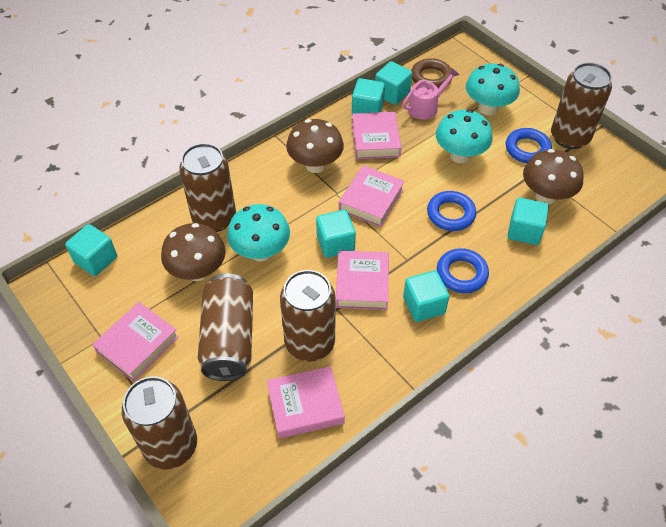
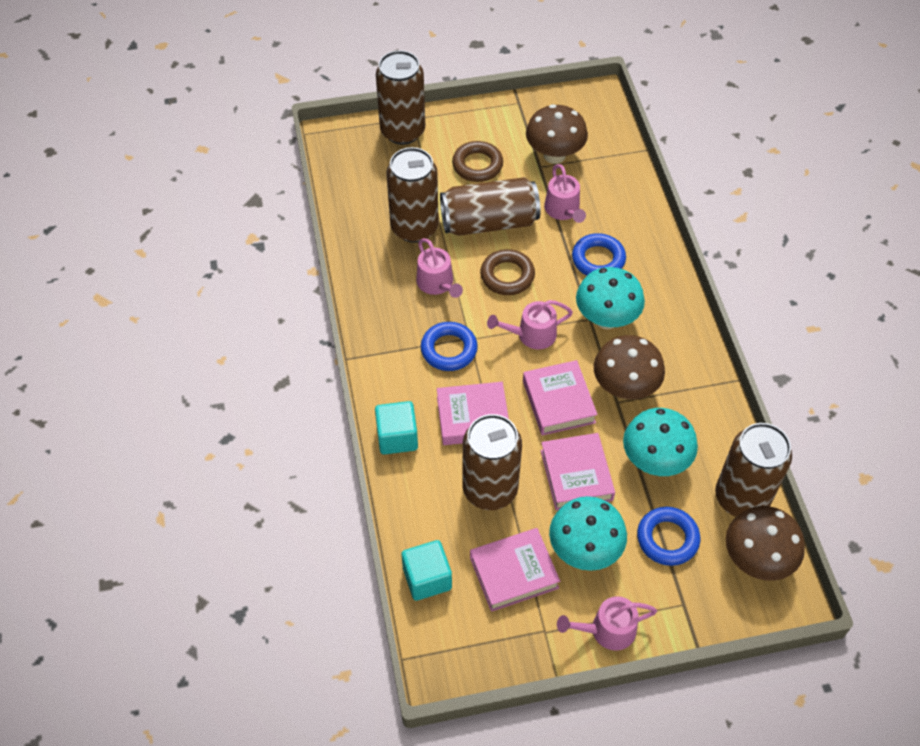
brown ring: [411,58,451,88] = 1 -> [452,141,503,182] [480,249,535,295] = 2
pink book: [92,302,179,382] [267,366,345,438] [336,250,389,310] [339,165,405,227] [352,112,401,159] = 5 -> [437,382,509,445] [470,528,560,612] [523,360,598,436] [540,433,615,510] = 4
pink watering can: [402,68,460,120] = 1 -> [416,238,463,298] [487,300,573,350] [544,164,586,223] [557,596,657,651] = 4
turquoise cube: [65,224,117,276] [316,210,356,258] [352,78,385,114] [375,61,412,105] [403,270,449,322] [508,198,549,245] = 6 -> [375,401,418,455] [401,540,452,601] = 2

